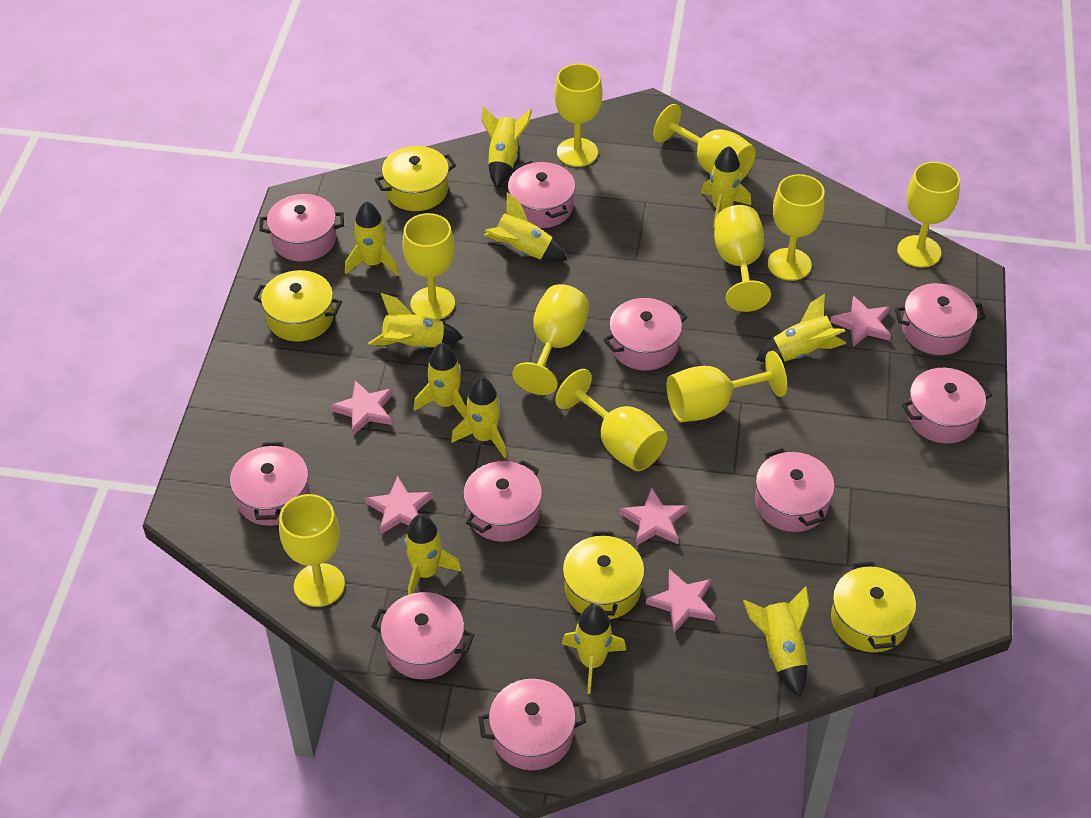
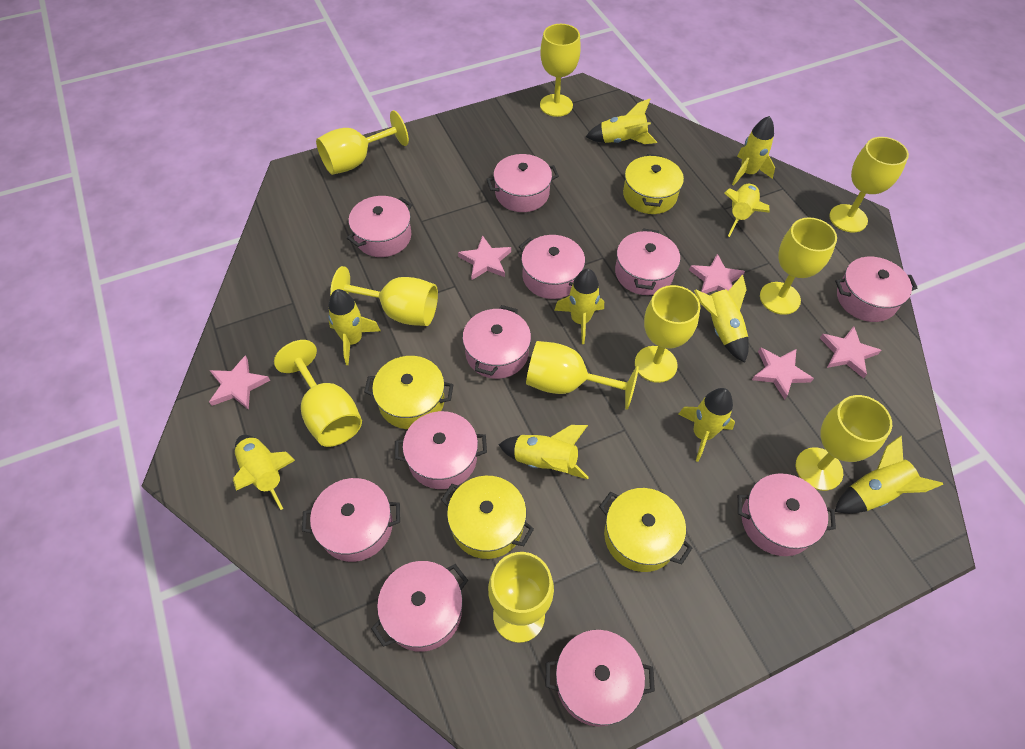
pink pot: [230,442,310,526] [259,194,344,262] [371,592,474,679] [463,460,542,542] [478,679,586,770] [508,161,575,228] [603,298,687,370] [755,448,834,532] [895,283,986,355] [902,368,992,444] = 10 -> [302,478,400,562] [347,196,412,257] [371,561,468,652] [395,411,487,489] [462,305,531,379] [486,154,559,212] [519,235,585,299] [546,630,655,727] [615,229,680,295] [738,473,836,556] [835,257,918,322] = 11
yellow rocket: [345,201,399,276] [369,293,463,349] [404,514,462,595] [414,343,467,418] [451,377,507,458] [482,107,532,188] [485,192,567,262] [562,604,626,694] [701,146,751,228] [743,586,809,697] [756,294,846,362] = 11 -> [233,435,295,510] [328,289,381,365] [498,425,589,479] [554,268,604,344] [586,99,657,144] [678,388,735,462] [694,275,749,363] [725,183,770,237] [732,116,775,186] [835,436,943,514] = 10

